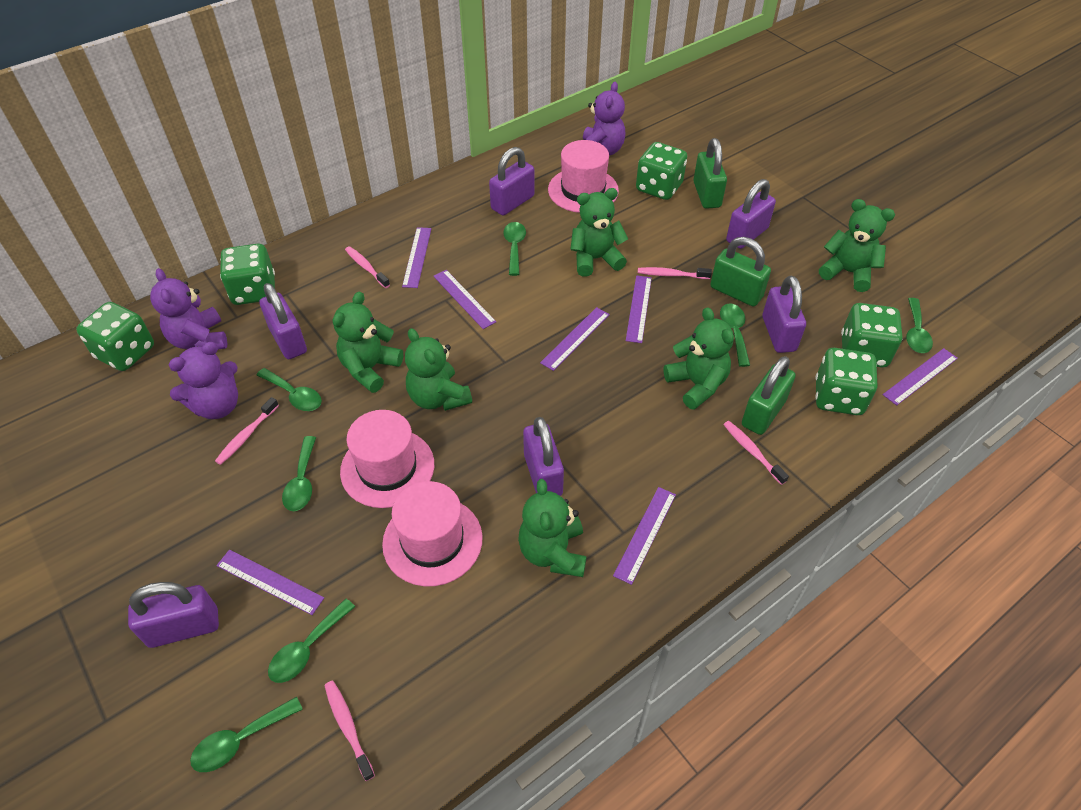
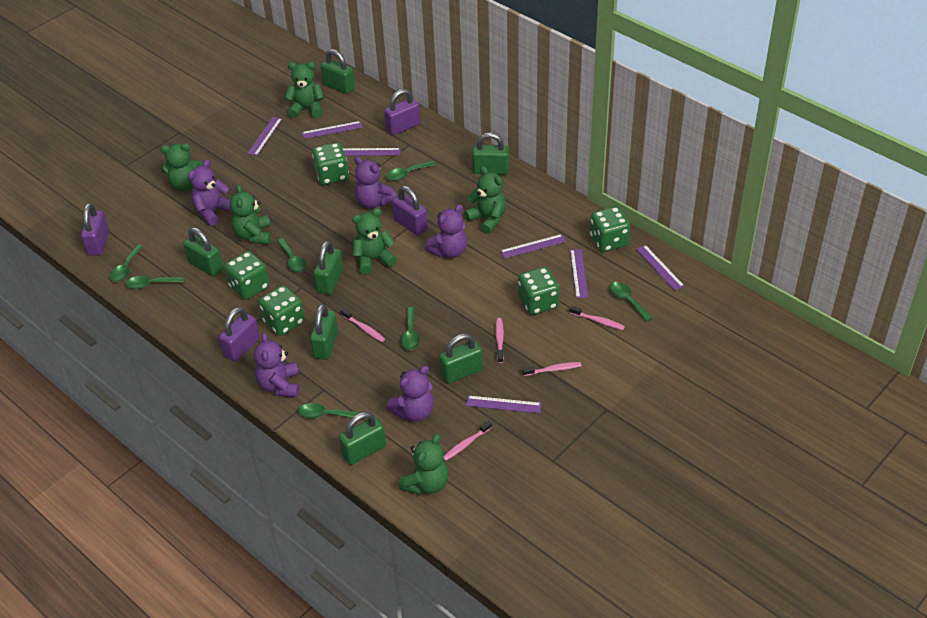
green padlock: [693,138,727,209] [710,237,771,306] [742,356,796,435] = 3 -> [183,227,223,277] [310,304,338,360] [314,240,343,295] [321,49,355,94] [339,412,386,465] [439,333,483,384] [472,133,509,175] = 7
pink hat: [340,410,434,508] [382,481,483,586] [548,140,619,213] = 3 -> none = 0
purple padlock: [128,582,219,648] [259,283,307,359] [489,147,535,216] [523,417,564,496] [726,179,776,249] [762,276,806,353] = 6 -> [81,203,109,255] [219,307,260,362] [384,89,421,135] [392,186,428,236] = 4
purple teddy bear: [150,268,227,350] [169,342,238,419] [583,82,625,155] = 3 -> [188,159,231,226] [254,333,299,397] [354,157,397,208] [387,366,434,421] [425,204,467,258] = 5

